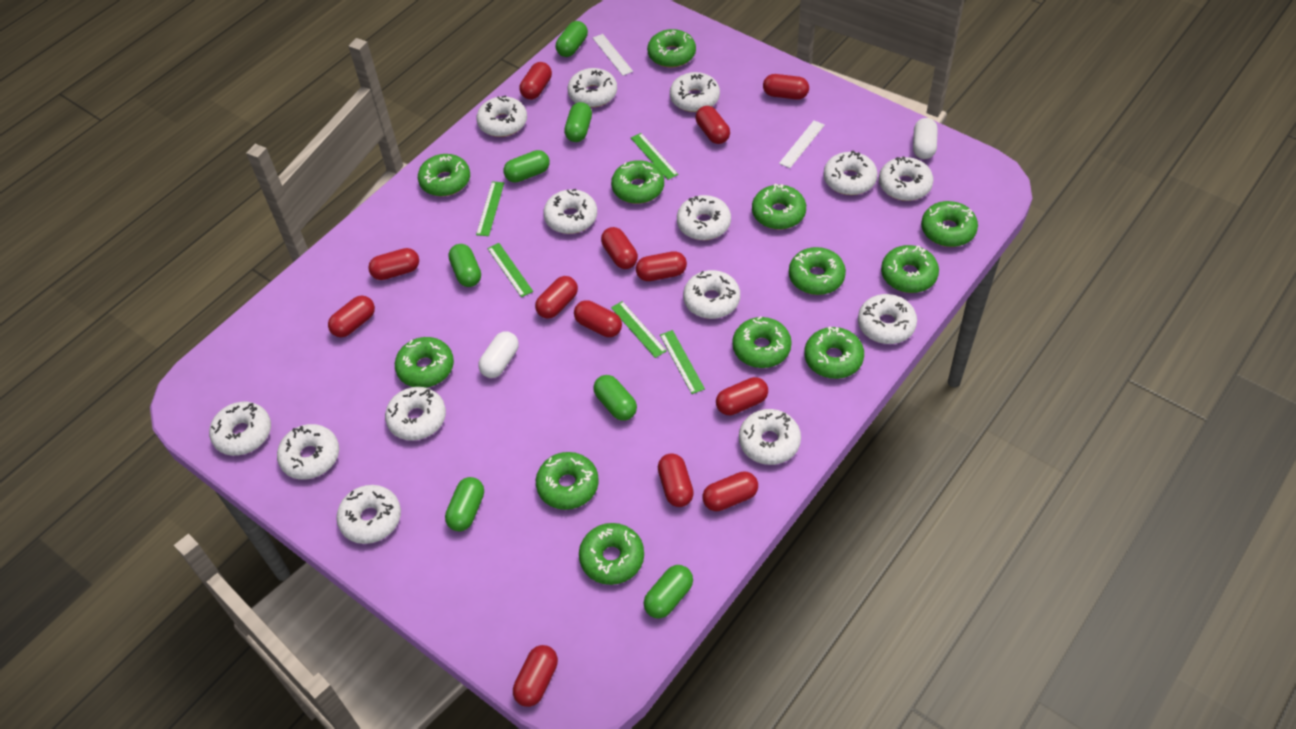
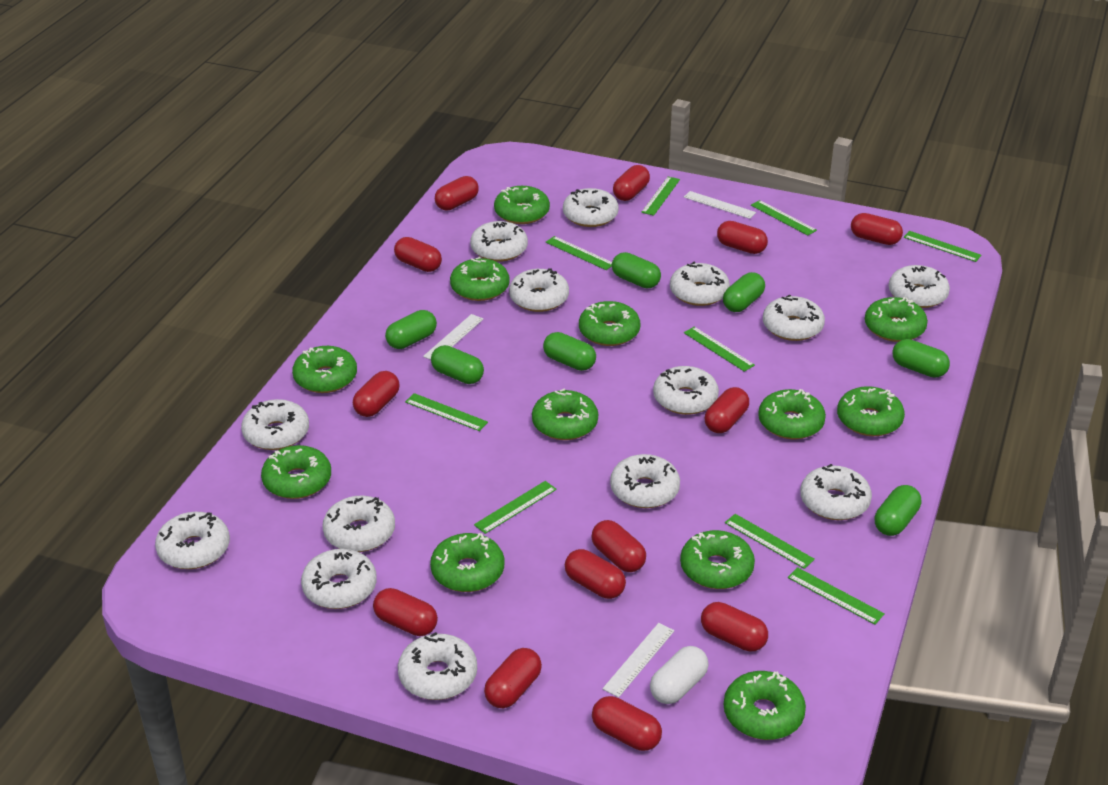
green ruler: [476,181,504,236] [487,243,533,297] [611,301,667,358] [631,133,679,180] [660,330,705,394] = 5 -> [405,393,488,431] [474,481,557,534] [546,236,612,270] [641,177,680,216] [684,327,755,372] [725,514,815,569] [751,200,817,236] [788,567,885,625] [904,231,982,262] = 9
white capsule: [478,331,519,378] [913,118,938,159] = 2 -> [650,646,709,704] = 1
white ruler: [593,34,633,76] [779,120,825,168] = 2 -> [423,314,483,360] [602,623,675,698] [684,191,756,219] = 3

